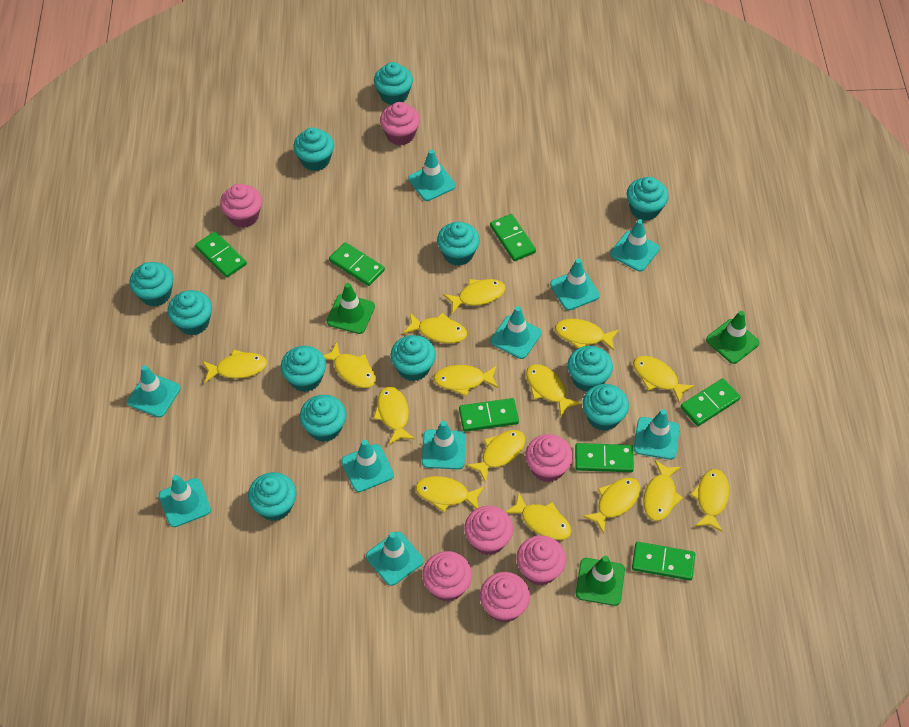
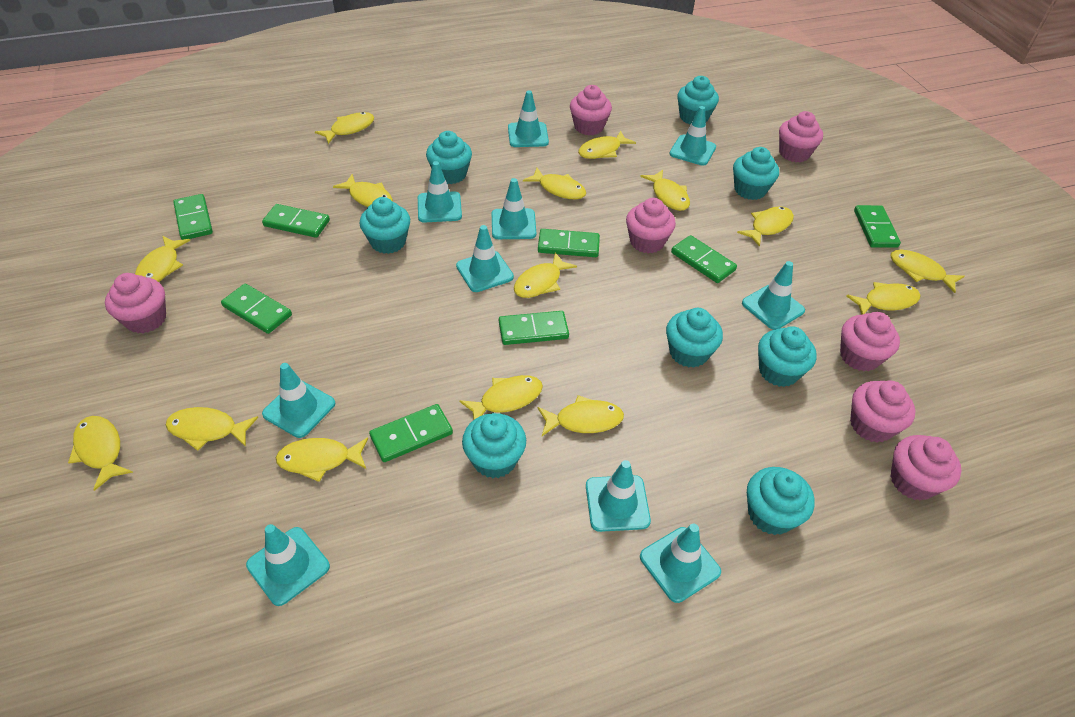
green domino: [195,231,247,278] [329,242,385,286] [459,398,519,432] [490,214,536,261] [575,443,634,472] [632,542,695,581] [680,378,740,426] = 7 -> [173,194,213,240] [221,284,292,334] [262,204,330,238] [369,404,453,462] [499,311,569,345] [538,229,600,257] [671,235,737,283] [854,205,901,248] = 8
green traffic cone: [327,283,375,334] [576,556,625,606] [706,311,759,364] = 3 -> none = 0
turquoise cupcake: [129,262,173,307] [168,290,212,335] [248,472,296,521] [281,346,326,392] [293,127,334,171] [300,395,346,442] [374,62,413,105] [391,335,436,381] [437,222,480,266] [568,346,613,392] [583,384,629,431] [627,177,669,221] = 12 -> [360,197,410,254] [426,131,472,184] [462,413,526,478] [666,308,723,368] [677,76,719,124] [733,147,779,200] [747,467,815,535] [758,326,817,387] = 8

